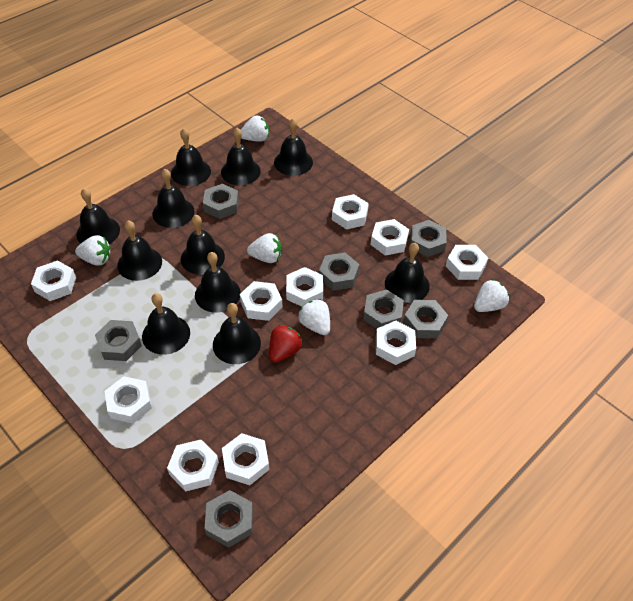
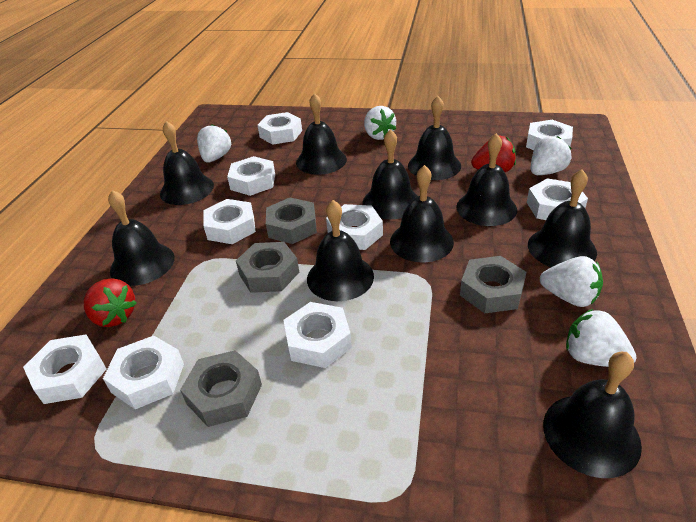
black bell: [76,188,120,244] [117,220,162,281] [142,293,190,355] [152,169,194,228] [171,128,211,186] [181,215,225,275] [195,252,241,313] [213,303,261,364] [221,128,261,185] [274,118,313,176] [385,243,430,303] = 11 -> [108,190,175,286] [160,121,214,205] [296,93,347,175] [307,200,374,301] [363,129,418,219] [390,165,454,262] [408,96,461,180] [456,133,517,226] [528,169,597,267] [543,352,642,478] = 10
grey nut: [95,320,142,361] [203,184,239,219] [205,490,253,548] [319,253,359,291] [363,289,404,329] [403,300,448,338] [410,220,447,257] = 7 -> [180,350,262,427] [236,242,299,293] [266,198,317,244] [460,256,526,313] = 4
red strawberry: [269,325,302,363] = 1 -> [84,278,137,327] [471,136,516,172] = 2
white nut: [31,260,76,301] [105,376,152,423] [167,440,219,492] [222,433,269,485] [240,281,282,321] [286,267,323,307] [332,194,369,230] [370,219,409,256] [376,321,416,365] [446,245,488,280] = 10 -> [23,334,106,404] [103,335,184,409] [203,199,256,244] [227,156,275,196] [257,112,302,145] [283,302,352,368] [326,204,383,250] [526,120,573,150] [527,178,588,220] = 9

